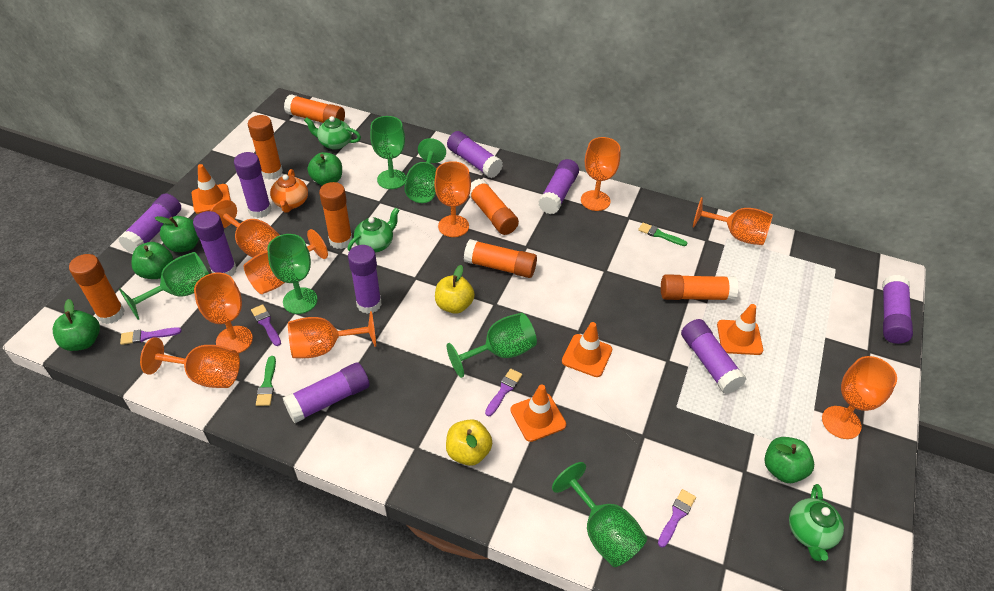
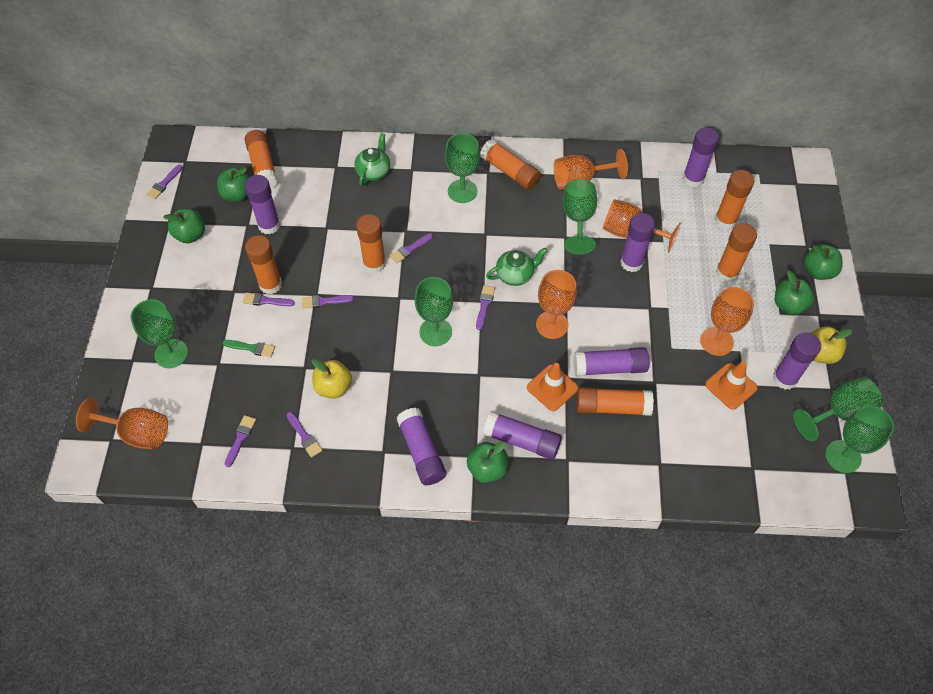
green brush: [256,356,276,406] [638,223,687,246] = 2 -> [223,340,275,357] = 1
green teapot: [304,116,361,150] [347,208,400,252] [789,484,844,561] = 3 -> [354,133,390,186] [486,247,547,286] = 2
orange goblet: [140,337,240,388] [194,272,253,354] [210,200,280,257] [243,229,328,294] [288,311,376,358] [434,161,471,237] [581,137,620,211] [693,197,773,245] [822,356,897,439] = 9 -> [76,398,168,449] [536,270,577,339] [554,149,628,189] [603,199,681,252] [700,287,754,356] = 5
orange teapot: [270,169,308,213] = 1 -> none = 0
orange traffic cone: [191,164,231,214] [510,384,566,442] [562,322,612,377] [717,304,763,355] = 4 -> [527,363,578,411] [705,361,758,410] = 2
purple brush: [120,327,182,345] [251,304,281,346] [485,369,522,416] [658,489,696,547] = 4 -> [146,165,183,199] [225,415,256,467] [243,293,295,306] [287,412,322,458] [302,295,354,308] [390,233,433,263] [476,285,495,330] = 7
purple glue stick: [118,193,181,253] [193,211,237,276] [234,152,271,218] [283,362,370,423] [348,245,382,314] [447,131,503,178] [538,159,579,214] [681,319,746,394] [883,275,913,344] = 9 -> [245,175,281,235] [397,408,446,485] [483,411,562,460] [573,347,649,376] [620,213,655,272] [683,127,719,187] [773,332,821,390] = 7

